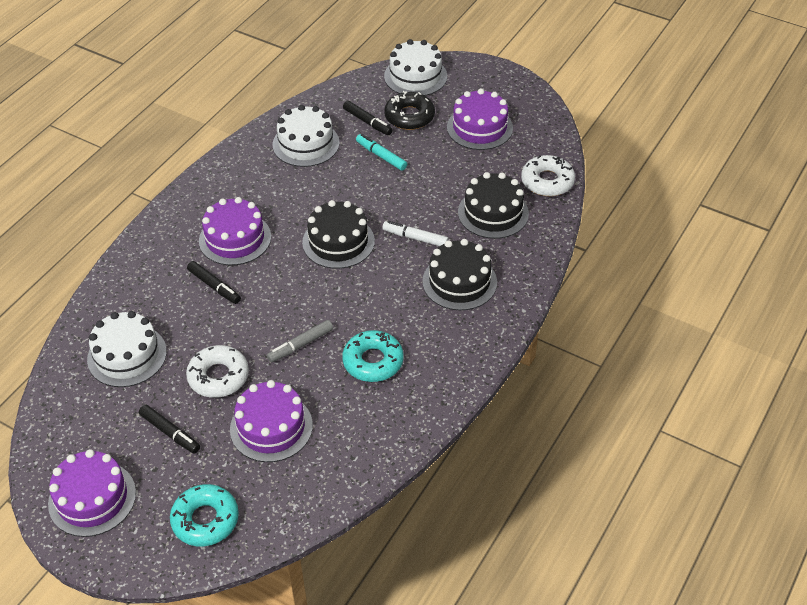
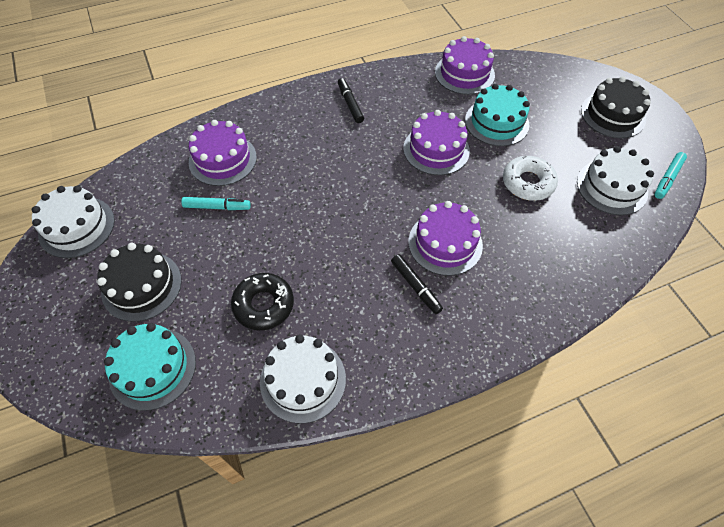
black cake: [302,200,375,269] [422,239,497,310] [458,172,529,239] = 3 -> [97,243,182,322] [581,76,651,138] = 2
black marker: [139,405,200,454] [187,261,241,304] [343,101,392,135] = 3 -> [338,78,364,123] [391,254,443,314] = 2
grey marker: [267,320,333,363] = 1 -> none = 0
turquoise cake: none = 0 -> [104,323,196,411] [465,84,530,146] = 2
turquoise donut: [170,484,239,547] [342,330,404,382] = 2 -> none = 0
turquoise marker: [356,134,407,171] = 1 -> [181,197,251,210] [654,152,687,199] = 2
white donut: [186,345,249,398] [521,155,575,196] = 2 -> [503,155,558,201] = 1
white marker: [382,221,449,246] = 1 -> none = 0

